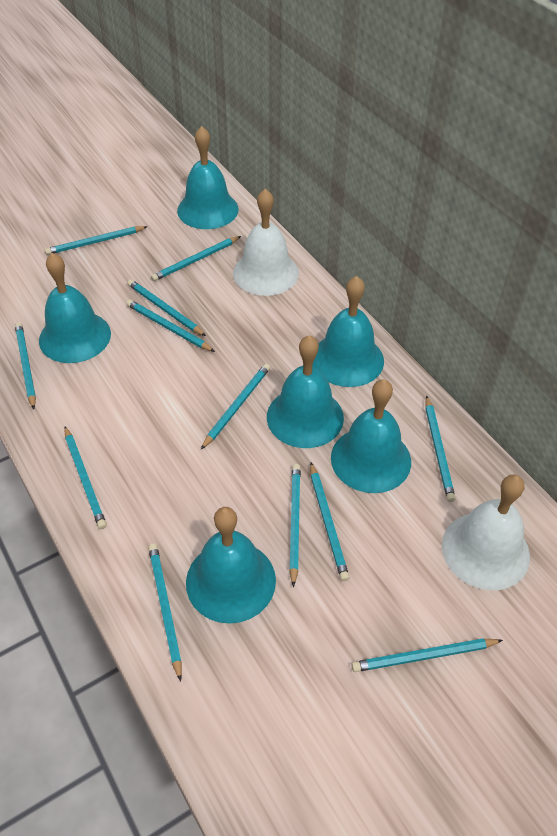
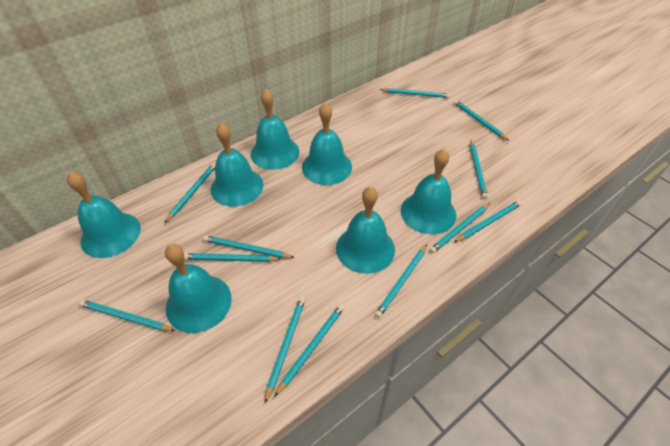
turquoise bell: [39,253,111,363] [177,126,239,229] [186,507,276,624] [267,335,344,448] [313,276,384,387] [331,379,411,493] = 6 -> [67,172,141,258] [165,244,232,333] [211,123,263,207] [251,89,299,170] [302,103,352,185] [336,186,395,274] [401,149,456,234] = 7
white bell: [233,189,299,296] [442,475,530,590] = 2 -> none = 0

